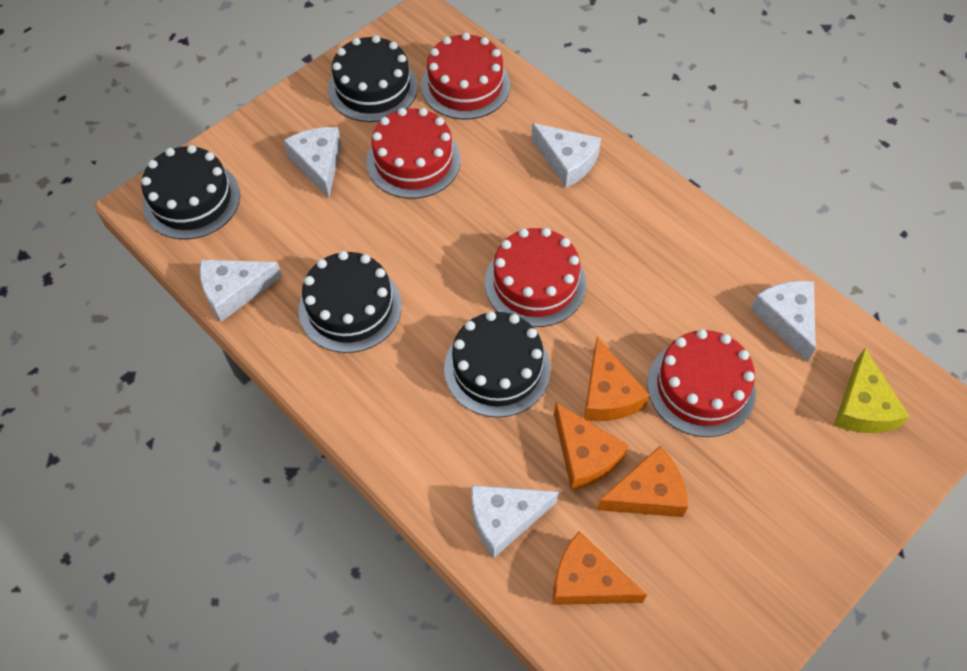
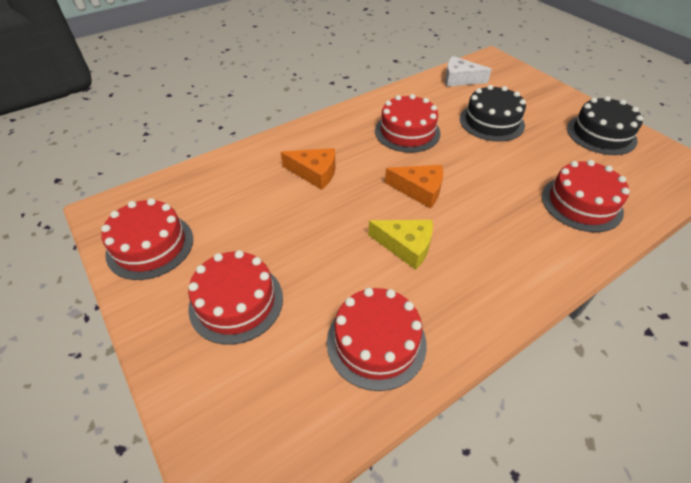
black cake: [141,145,240,239] [299,251,402,353] [328,35,418,122] [444,311,551,417] = 4 -> [460,85,526,142] [567,96,643,155] = 2
orange cheese: [553,531,647,605] [554,403,629,491] [584,337,650,421] [597,446,688,517] = 4 -> [281,148,335,190] [385,165,443,209] = 2
red cake: [367,108,460,199] [421,33,510,119] [485,228,586,327] [647,329,756,437] = 4 -> [101,198,193,280] [188,250,283,345] [327,288,427,391] [375,94,441,153] [542,160,630,232] = 5
white cheese: [200,259,282,322] [283,127,341,198] [471,485,559,558] [531,123,601,188] [750,281,816,362] = 5 -> [445,56,492,87] = 1

